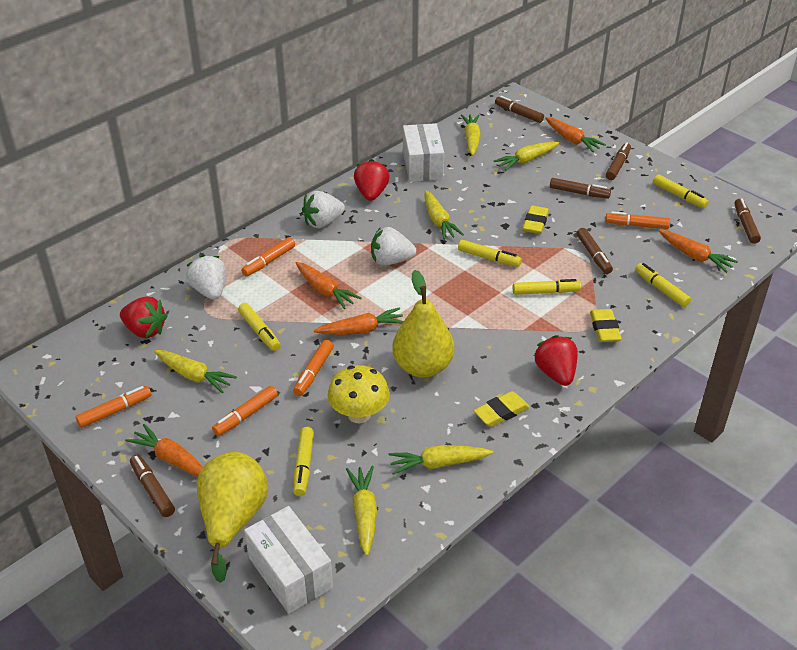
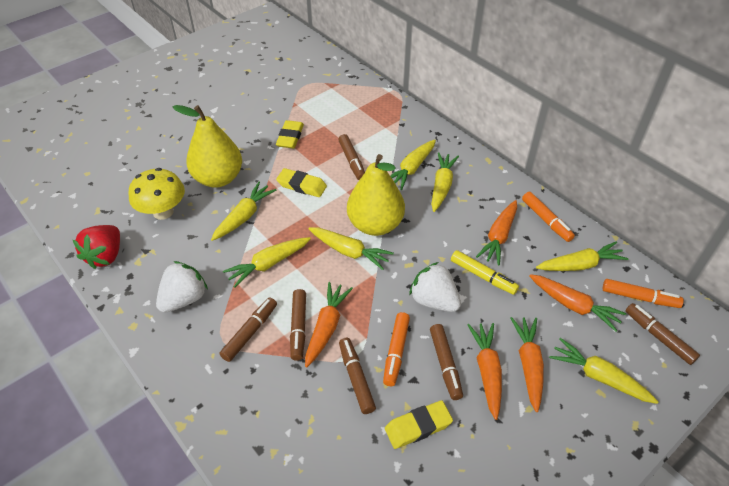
orange marker: [76,386,151,428] [212,386,278,436] [241,237,295,276] [293,340,334,396] [605,212,670,229] = 5 -> [383,312,410,386] [522,192,575,242] [603,279,684,308] = 3
red strawberry: [120,296,168,338] [354,159,390,201] [534,335,578,386] = 3 -> [73,225,120,269] = 1
white box: [244,506,333,614] [403,123,444,182] = 2 -> none = 0
white strawberry: [186,255,226,300] [302,191,345,228] [371,227,416,266] = 3 -> [156,261,208,313] [409,262,461,312] = 2
yellow carrot: [154,350,237,393] [346,466,377,556] [388,445,493,475] [425,191,464,240] [461,114,481,156] [494,142,559,171] = 6 -> [211,182,276,241] [223,237,311,288] [308,227,394,270] [390,140,436,190] [431,153,459,212] [536,241,628,271] [549,338,658,404] = 7
yellow marker: [238,303,280,351] [293,427,314,496] [458,240,522,267] [513,279,581,295] [635,263,691,307] [653,175,709,208] = 6 -> [451,250,519,295] = 1

